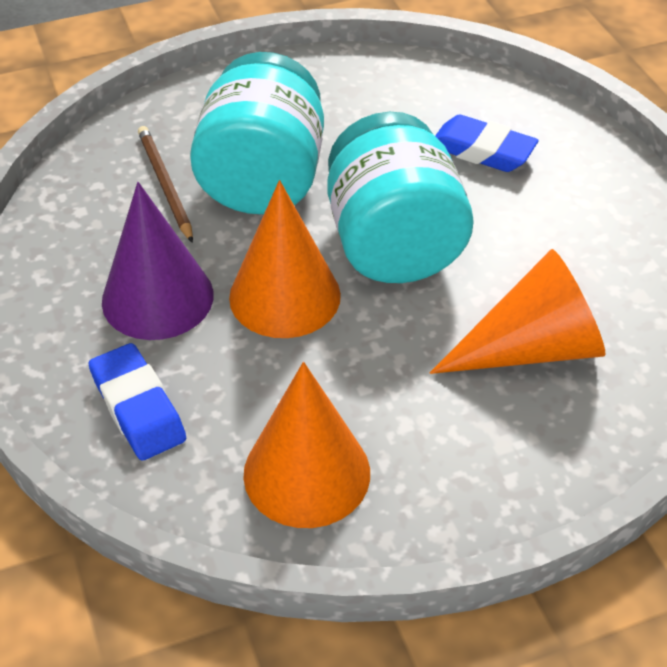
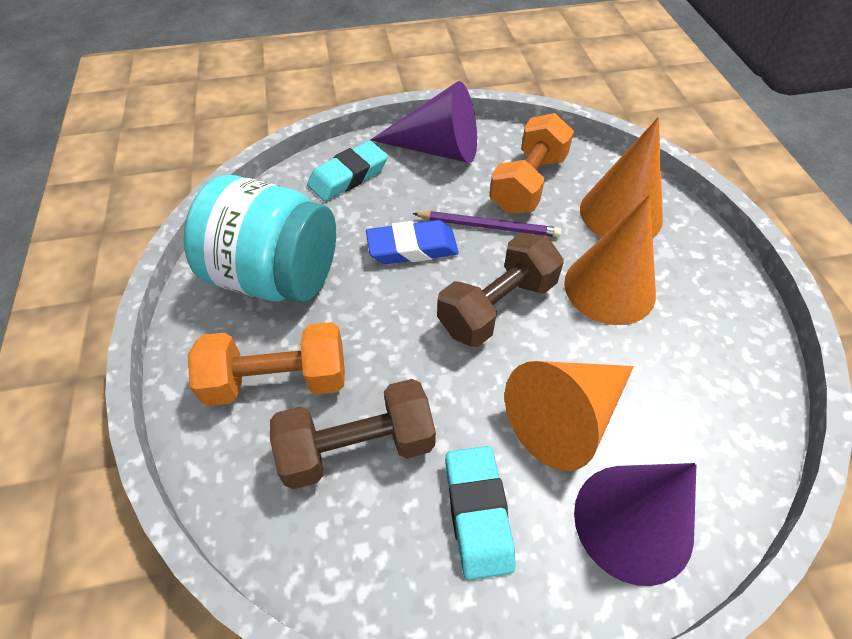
blue eraser: [89,343,186,460] [435,115,539,172] = 2 -> [366,220,459,264] = 1
brown dumbbell: none = 0 -> [270,379,436,489] [437,233,564,347] = 2
brown pencil: [138,126,193,243] = 1 -> none = 0
orange dumbbell: none = 0 -> [188,322,345,406] [489,113,574,214] = 2
purple cone: [102,182,213,340] = 1 -> [370,81,477,163] [574,463,697,586] = 2
purple pencil: none = 0 -> [412,211,562,237] = 1
turquoise eraser: none = 0 -> [307,141,388,201] [445,446,516,580] = 2
turquoise jar: [190,52,324,214] [327,112,473,283] = 2 -> [184,175,336,303] = 1

